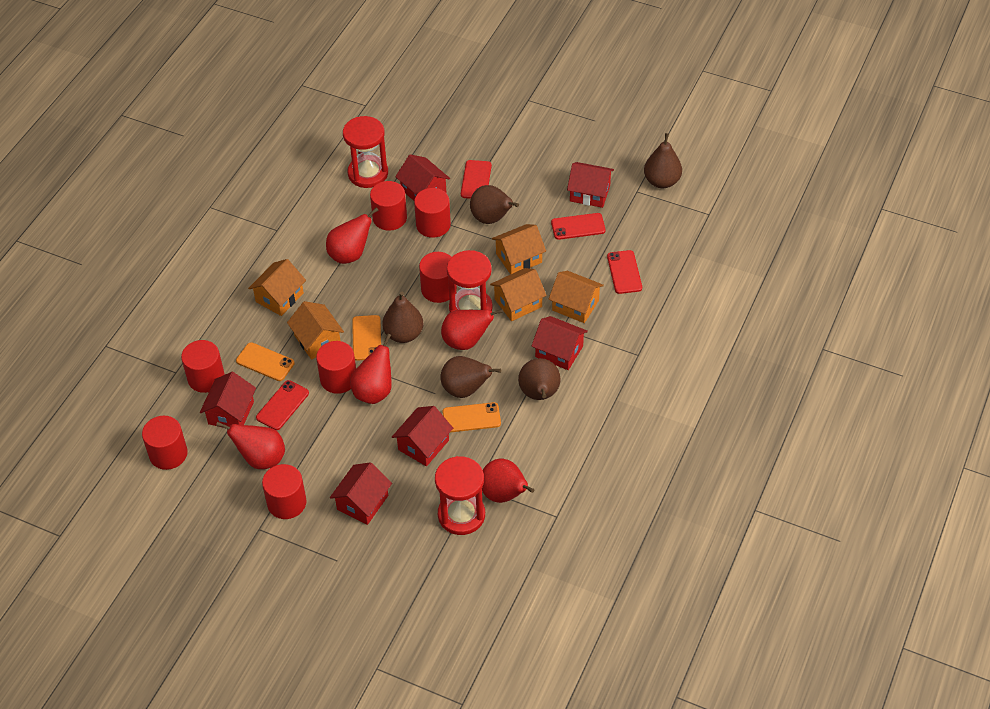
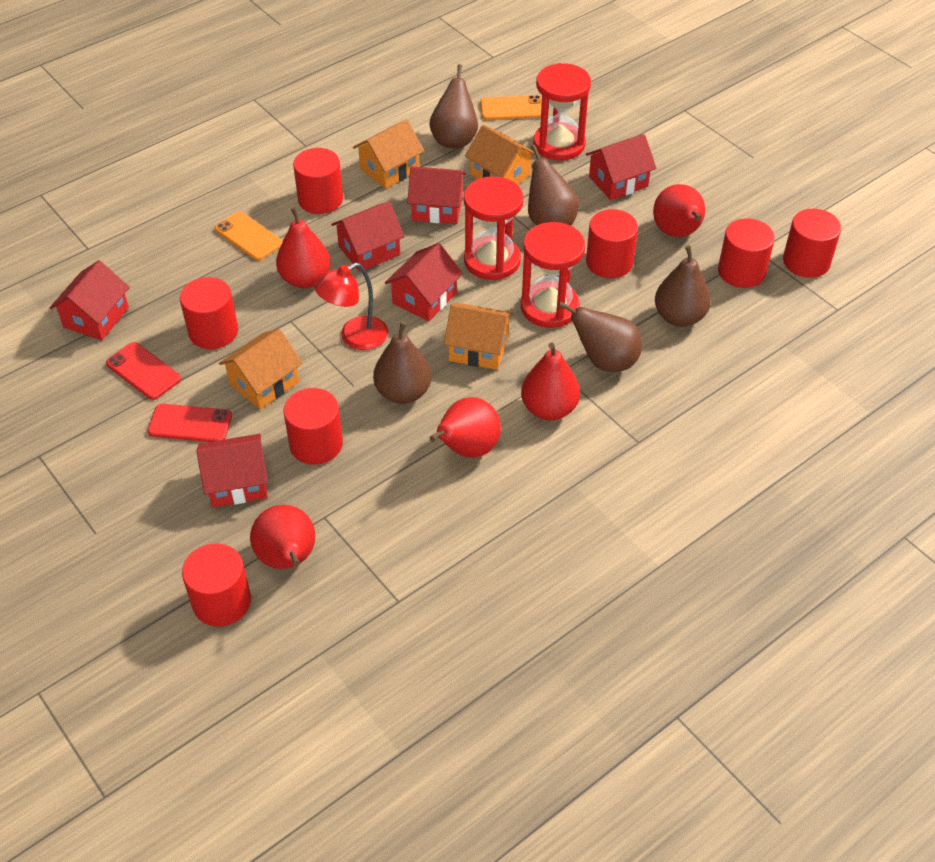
orange house: [248,259,306,316] [287,301,344,360] [490,268,547,321] [492,224,546,275] [549,271,604,323] = 5 -> [219,329,303,409] [353,119,424,189] [444,303,513,370] [465,125,535,185] = 4
orange phone: [236,342,295,381] [352,315,381,361] [442,402,501,432] = 3 -> [215,212,283,261] [480,95,542,120] = 2
red lamp: none = 0 -> [315,263,388,350] = 1
red phone: [256,380,309,430] [461,160,492,199] [551,213,606,240] [607,250,642,294] = 4 -> [106,342,181,400] [148,404,232,442] = 2

